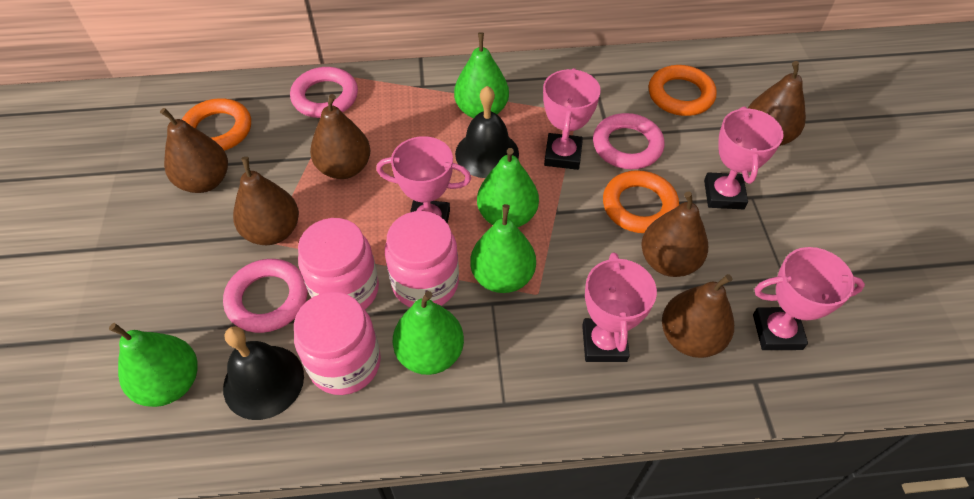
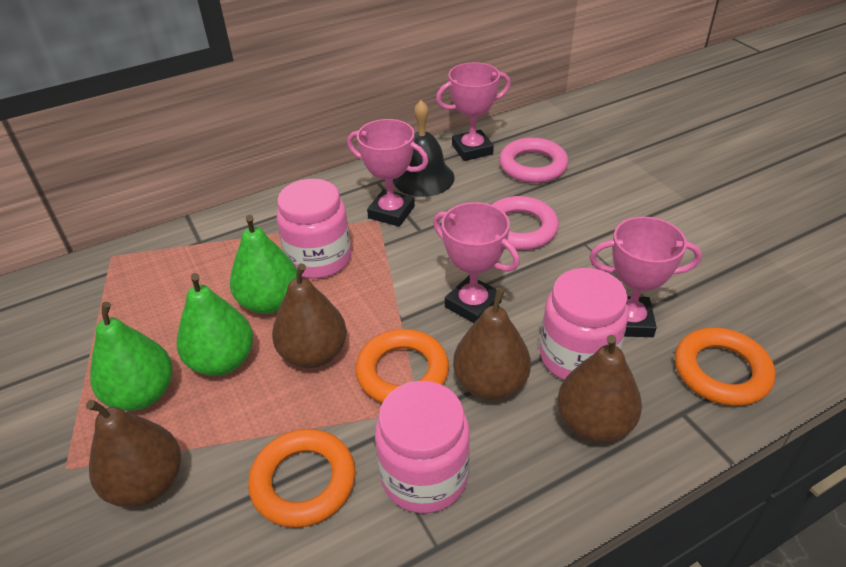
black bell: [223,326,304,420] [455,86,519,178] = 2 -> [393,100,455,197] = 1
brown pear: [160,108,228,193] [233,157,299,245] [310,94,371,179] [641,191,708,277] [662,274,734,358] [748,61,806,146] = 6 -> [86,400,181,507] [272,264,347,368] [453,288,531,400] [557,335,642,443] = 4
green pear: [109,323,197,407] [393,291,464,375] [454,32,509,118] [470,204,536,293] [477,148,539,228] = 5 -> [90,302,173,411] [177,273,253,376] [230,215,297,314] = 3
pink ring: [223,259,308,333] [290,67,358,118] [593,113,664,169] = 3 -> [491,196,559,250] [499,138,568,183] = 2
pink trophy: [376,136,471,224] [543,68,601,170] [582,252,657,362] [704,106,784,209] [753,247,865,350] = 5 -> [347,119,428,227] [433,202,520,323] [436,62,511,161] [589,217,702,337] = 4

